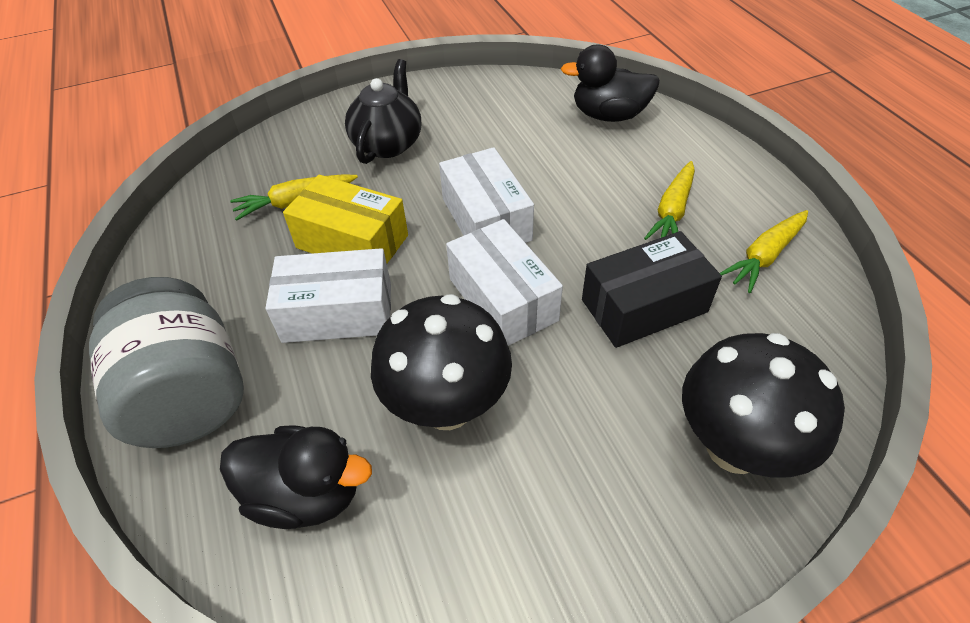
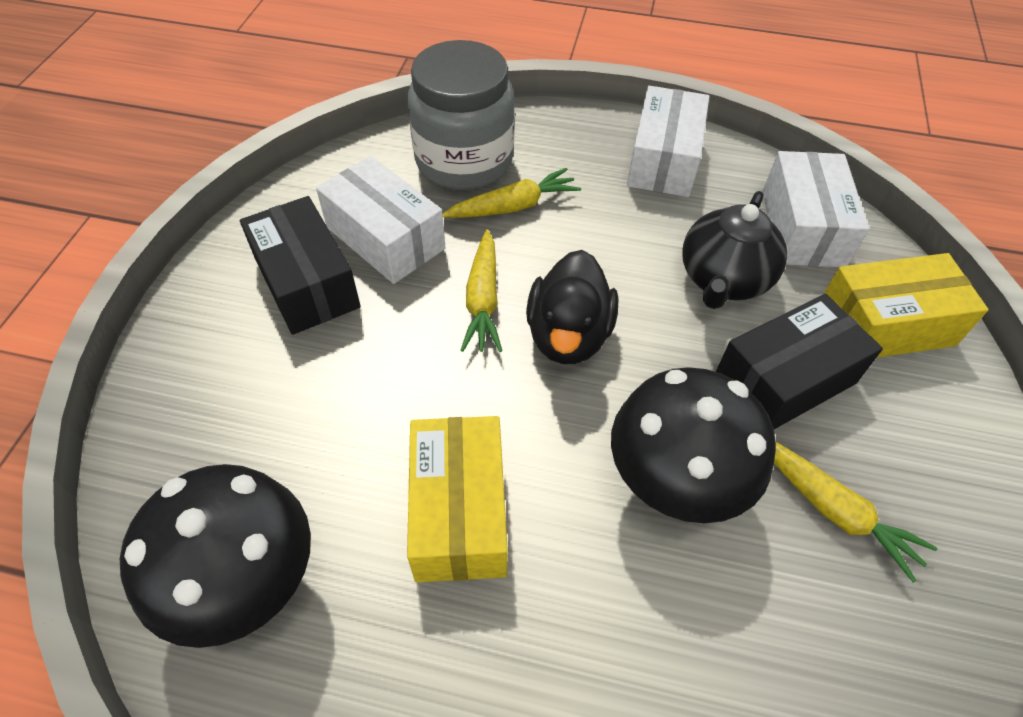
black box: [582,231,722,348] = 1 -> [240,196,361,335] [716,294,883,429] = 2
black duck: [220,425,372,529] [561,44,660,122] = 2 -> [526,250,618,364] = 1
yellow box: [283,174,408,263] = 1 -> [407,416,508,582] [824,253,989,357] = 2

